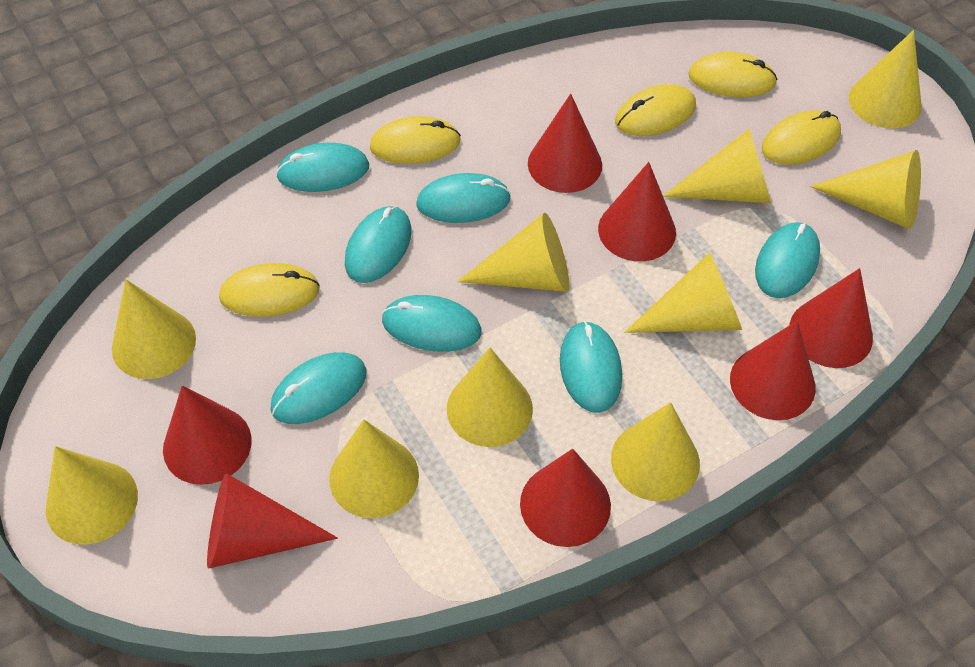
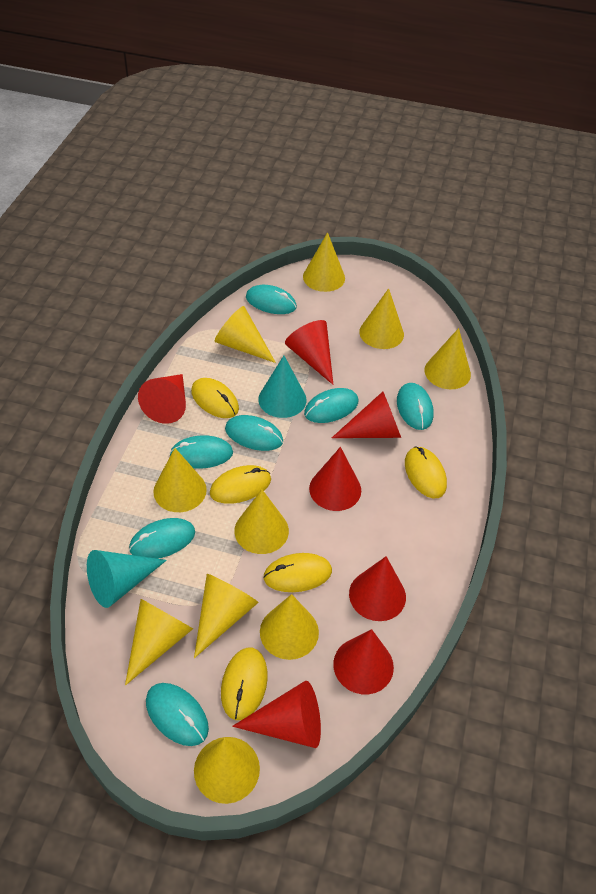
turquoise cone: none = 0 -> [87,550,167,608] [258,356,307,418] = 2

